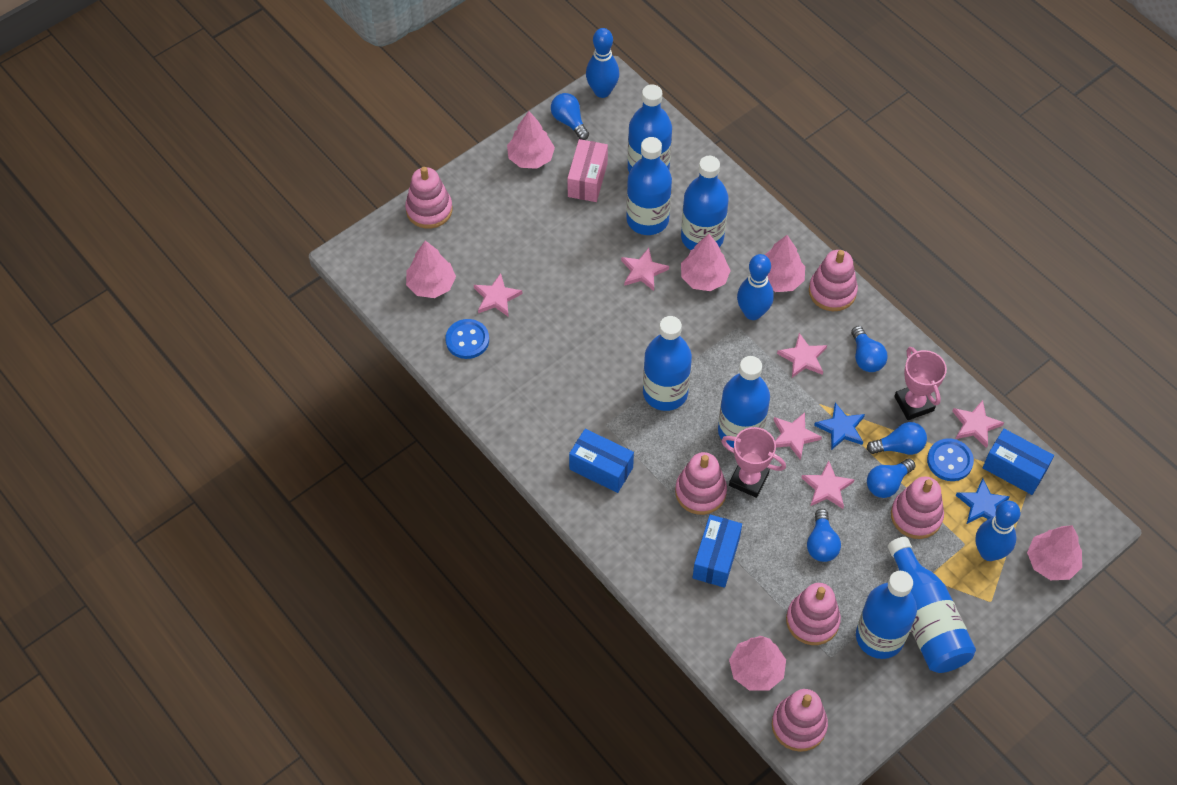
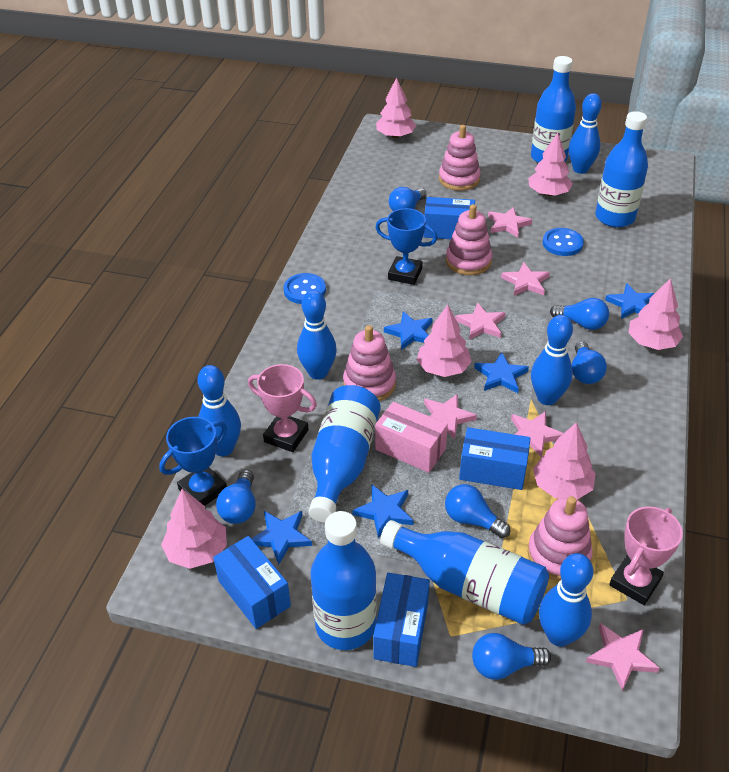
blue bottle: [626,137,672,235] [628,84,672,172] [643,316,692,411] [681,156,729,250] [718,356,770,448] [856,571,917,659] [888,537,976,673] = 7 -> [309,385,380,523] [310,511,377,650] [380,520,549,625] [531,56,576,163] [595,111,648,228] = 5
blue bowling pin: [586,28,619,98] [737,254,774,320] [975,501,1021,561] = 3 -> [198,365,241,456] [297,290,337,380] [531,315,573,405] [539,553,593,647] [569,93,602,174] = 5
blue box: [569,429,634,493] [693,514,742,588] [983,429,1054,495] = 3 -> [213,536,291,629] [373,573,430,667] [424,197,475,239] [459,427,531,490] = 4
blue light bulb: [551,93,589,140] [807,509,841,562] [851,326,888,372] [867,422,927,455] [867,458,916,498] = 5 -> [216,470,256,524] [389,187,427,211] [445,484,510,538] [472,633,551,680] [550,298,609,330] [572,341,607,384] = 6
blue star: [814,403,865,450] [956,478,1010,524] = 2 -> [251,511,312,565] [352,485,414,538] [384,311,433,350] [474,352,529,393] [605,283,655,319] = 5
blue trophy: none = 0 -> [159,417,227,506] [375,208,438,285] = 2
pink stacking toy: [405,167,453,229] [675,452,727,515] [772,689,828,752] [786,583,841,645] [809,250,858,311] [891,476,944,539] = 6 -> [343,325,396,401] [439,125,481,191] [446,204,492,275] [528,496,593,581] = 4

